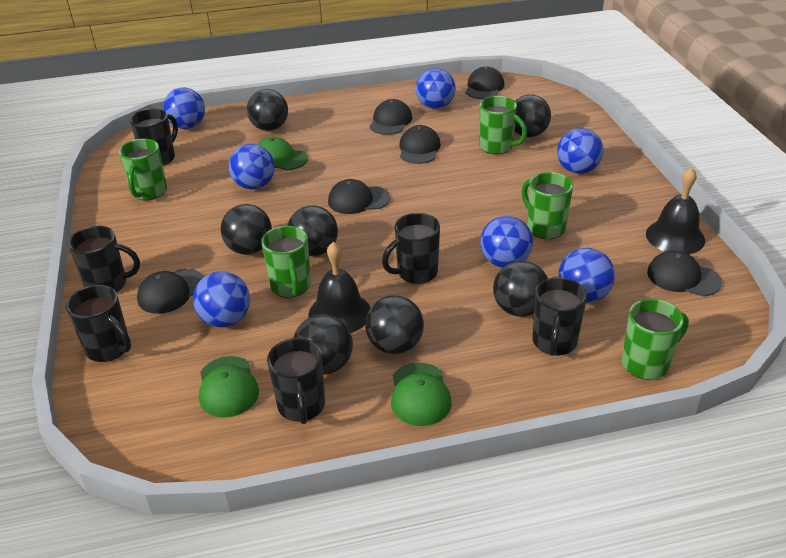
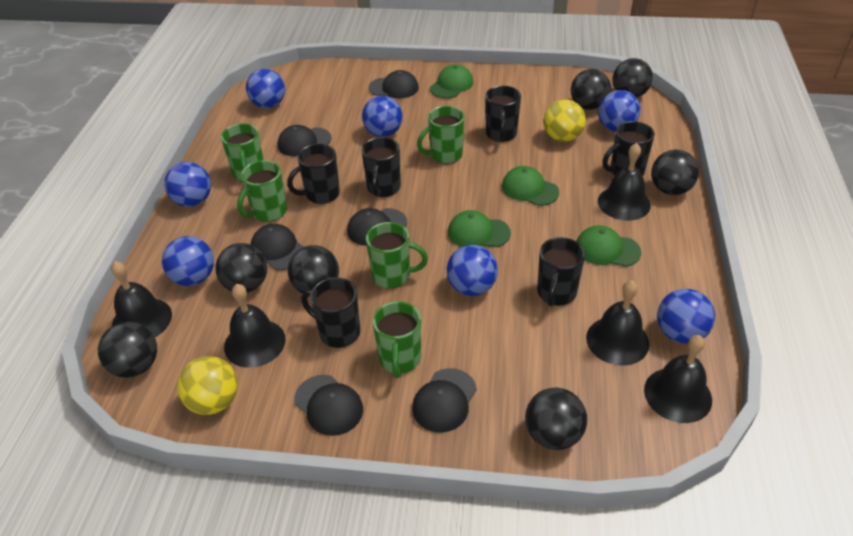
black bell: [309,242,371,333] [646,167,705,254] = 2 -> [111,261,172,337] [224,284,286,368] [586,280,649,366] [598,143,651,221] [644,335,712,423] = 5
green cap: [199,356,259,418] [257,137,308,170] [391,363,452,426] = 3 -> [430,64,474,98] [448,210,511,247] [502,166,559,206] [576,225,641,267] = 4
yellow ball: none = 0 -> [177,356,238,415] [544,100,586,142] = 2

